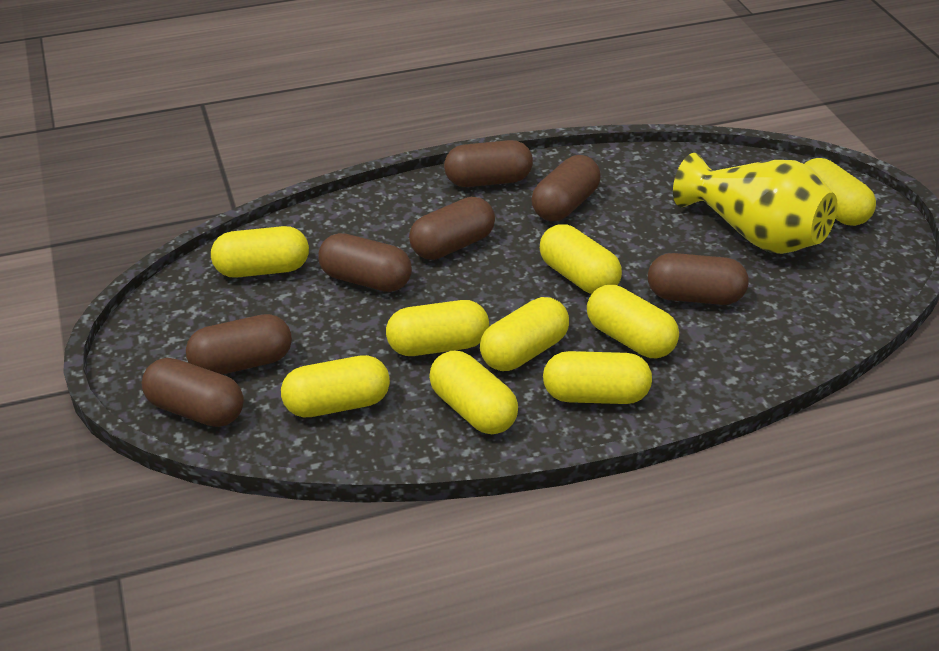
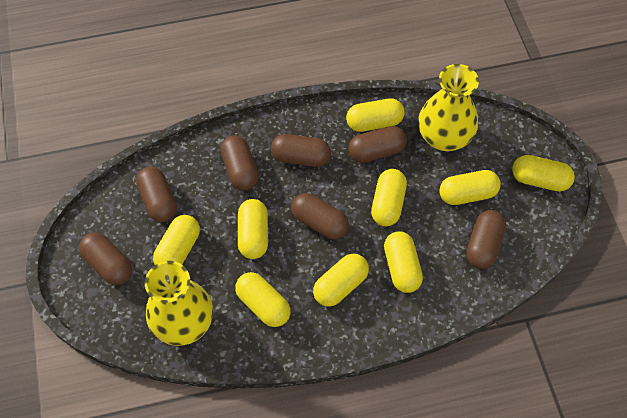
yellow vase: [673,153,837,254] = 1 -> [145,261,213,346] [418,64,479,151] = 2

